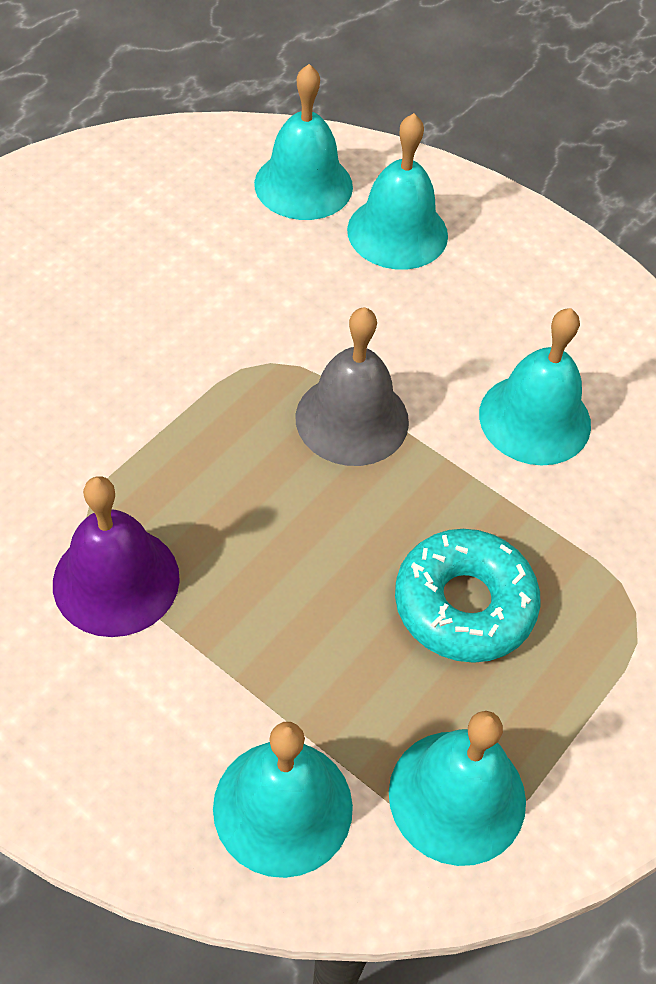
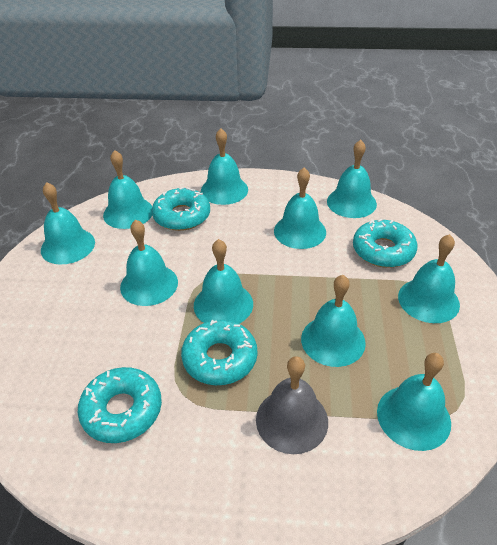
purple bell: [53,476,180,637] = 1 -> none = 0
turquoise bell: [213,722,353,878] [254,64,353,220] [347,113,448,270] [389,711,526,866] [479,308,591,465] = 5 -> [41,182,95,265] [103,150,152,229] [120,220,178,306] [194,239,253,324] [201,128,248,205] [274,167,326,249] [301,275,366,367] [327,140,377,218] [377,353,451,451] [398,234,460,323] = 10
turquoise donut: [395,529,541,663] = 1 -> [78,367,162,443] [152,187,210,231] [181,320,257,385] [353,219,418,268] = 4

